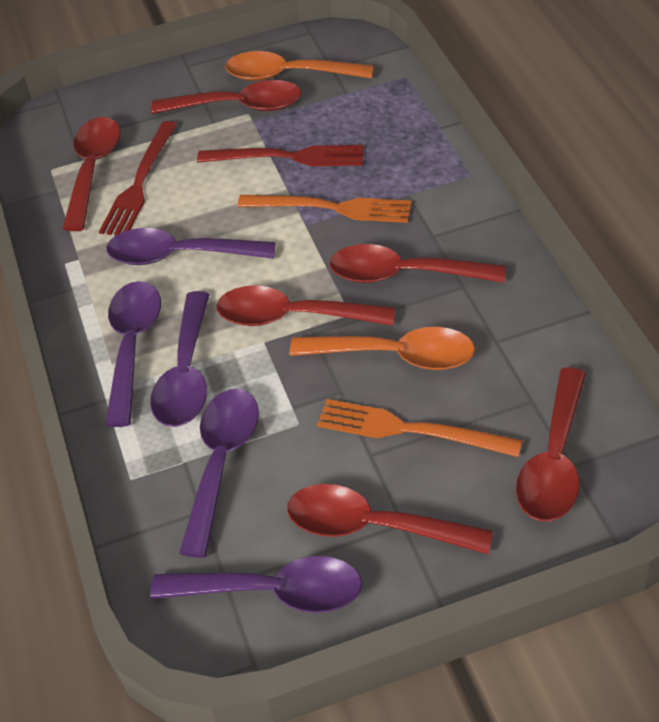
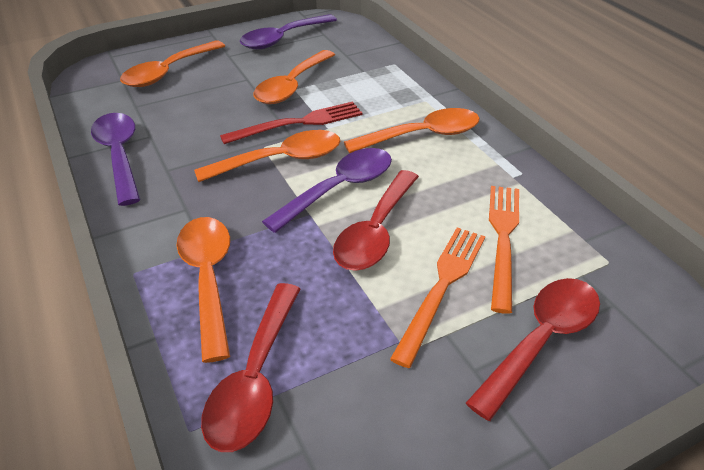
orange spoon: [225,51,374,81] [289,327,475,370] = 2 -> [120,40,225,87] [176,217,230,363] [194,130,340,182] [254,50,335,104] [344,108,480,153] = 5
purple spoon: [105,281,161,427] [106,228,276,265] [150,291,210,427] [150,556,362,613] [179,389,259,558] = 5 -> [91,113,140,206] [240,14,337,49] [262,148,392,233] = 3
red fork: [99,121,177,236] [197,145,364,166] = 2 -> [220,101,363,144] = 1
red spoon: [62,117,121,231] [151,80,301,114] [216,285,395,326] [287,484,493,554] [329,244,506,283] [516,368,586,521] = 6 -> [201,283,300,452] [333,170,419,271] [466,278,600,421] = 3

